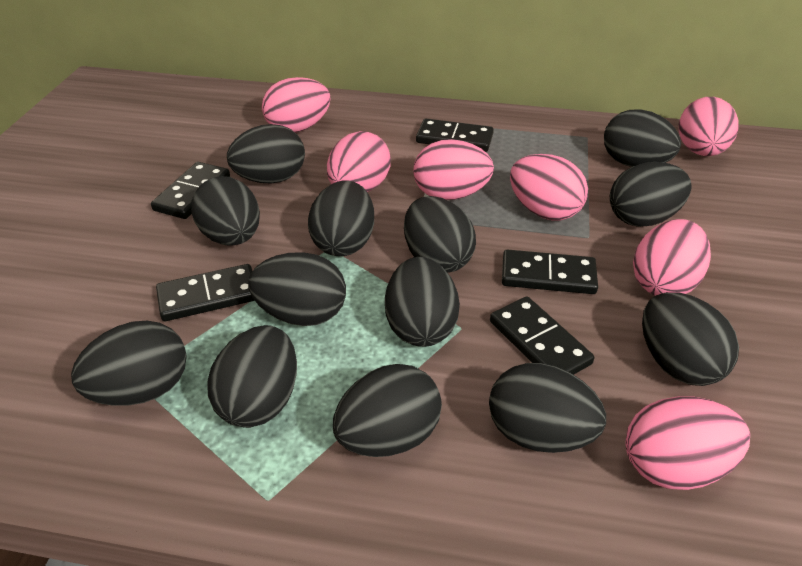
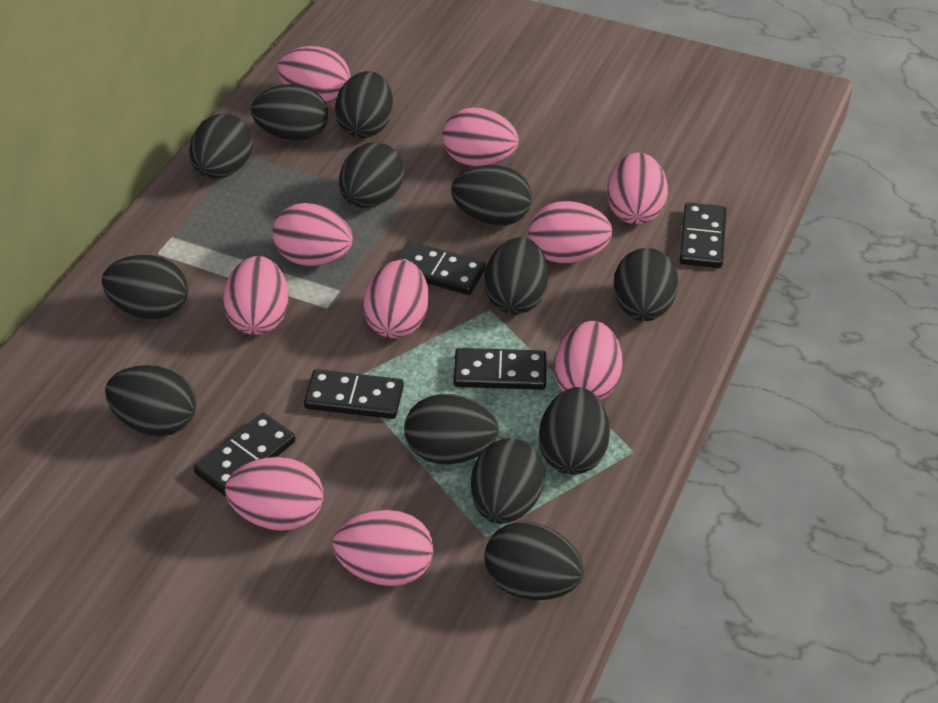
pink egg: [262,77,331,133] [327,131,391,192] [413,139,494,200] [510,154,588,220] [626,396,750,490] [633,219,711,296] [679,97,739,156] = 7 -> [223,256,289,335] [225,457,323,531] [272,203,353,266] [277,46,350,104] [332,509,433,586] [363,260,429,338] [442,107,519,166] [529,201,612,263] [554,321,622,400] [607,153,668,224] = 10

